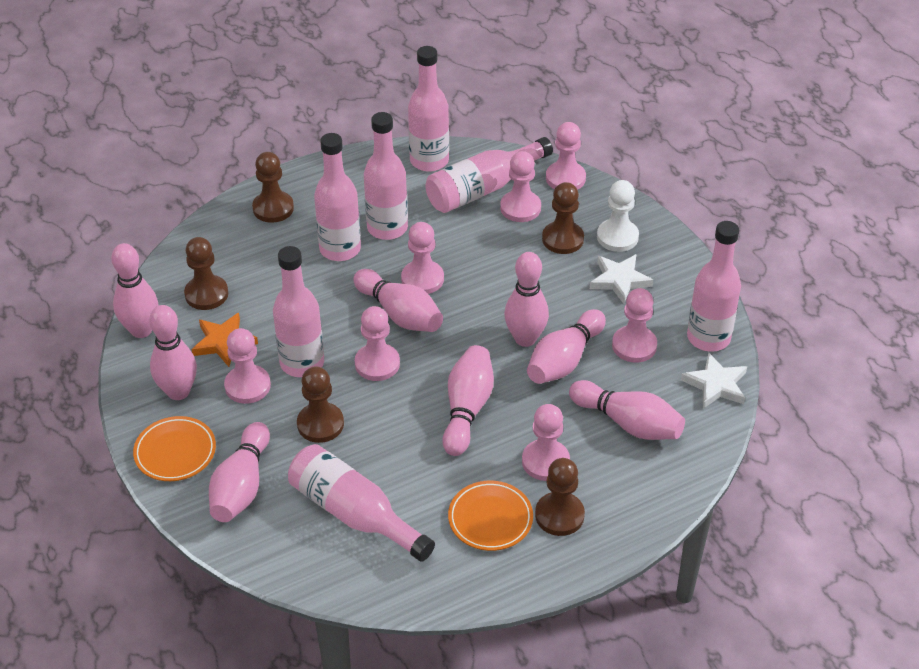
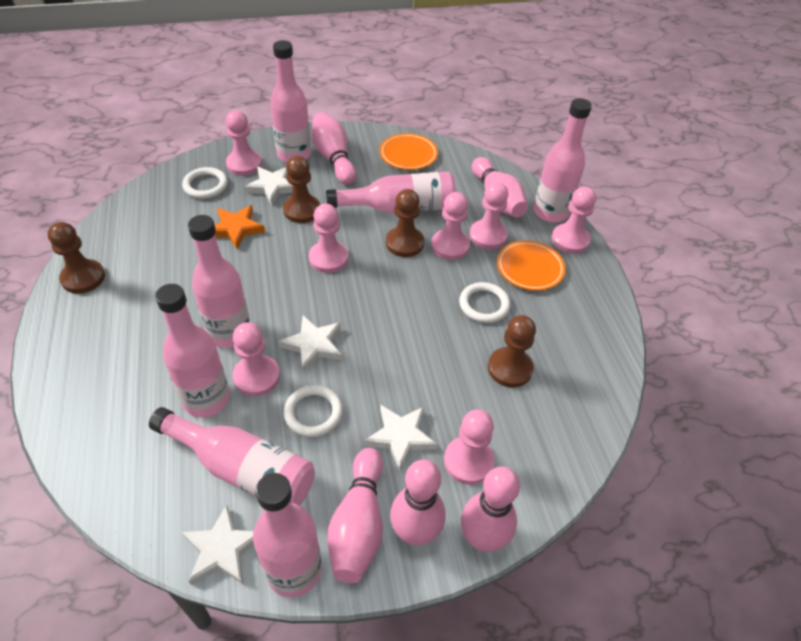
brown pawn: [184,237,228,310] [252,152,294,223] [297,366,344,443] [535,458,585,536] [542,182,584,254] = 5 -> [48,222,105,293] [283,156,320,223] [386,189,424,257] [488,315,536,387] = 4
pink bowling pin: [111,243,158,338] [149,305,197,400] [209,422,270,522] [353,269,443,332] [442,345,494,456] [504,252,549,347] [527,309,606,384] [569,380,685,440] = 8 -> [312,112,357,185] [327,448,383,583] [390,460,446,546] [461,467,520,552] [472,157,528,217] = 5
white pawn: [597,180,639,252] = 1 -> none = 0
white ring: none = 0 -> [182,167,228,199] [284,385,343,437] [459,282,510,323] = 3
white star: [590,254,653,304] [681,352,747,409] = 2 -> [182,505,254,585] [245,167,293,205] [279,315,342,372] [364,404,437,471] = 4

